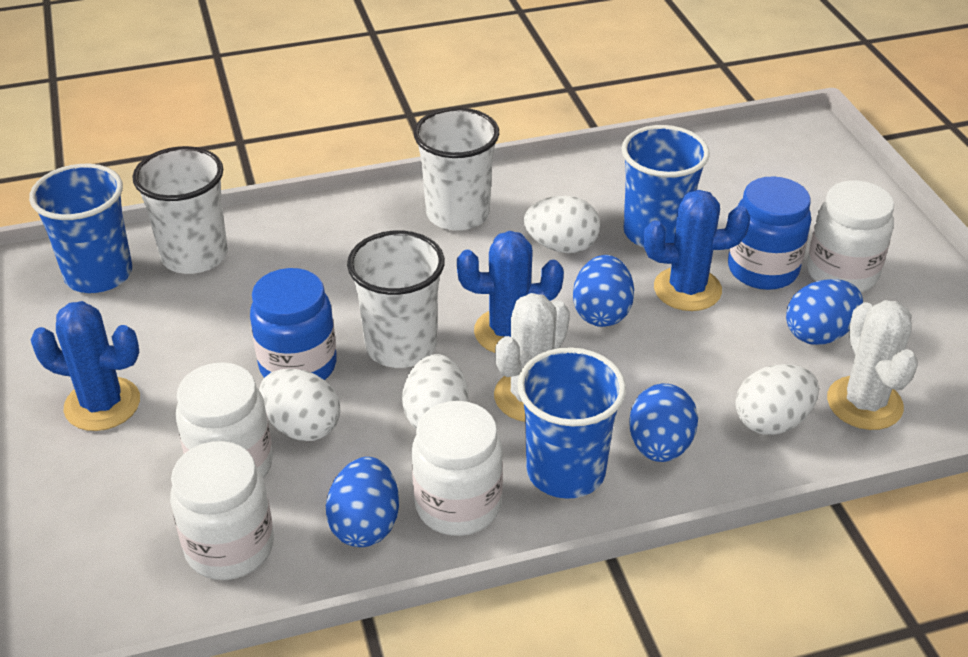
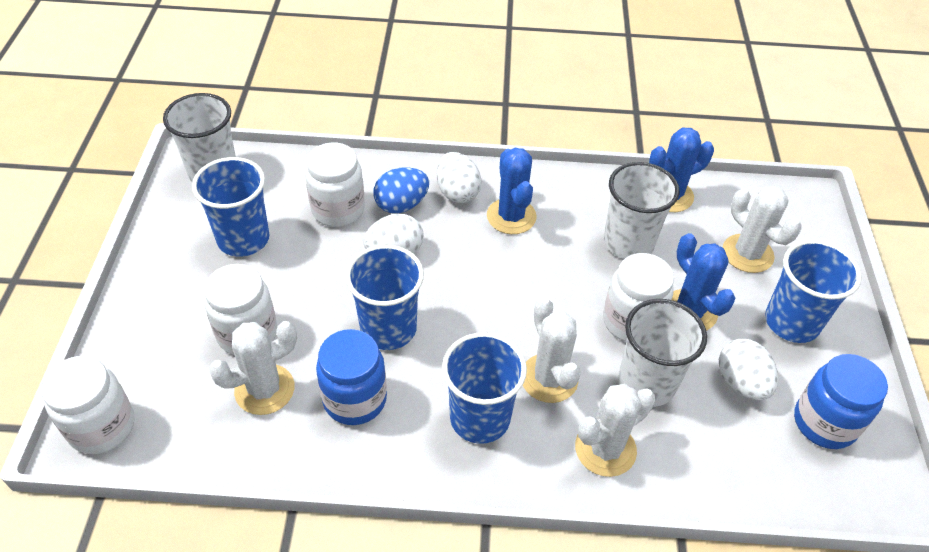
blue cup: [29,164,132,293] [517,347,626,499] [621,125,710,248] = 3 -> [192,157,270,257] [345,245,424,350] [442,332,527,444] [765,240,862,343] = 4
blue egg: [326,457,399,547] [573,255,634,327] [629,384,698,462] [786,279,863,345] = 4 -> [373,167,429,214] = 1
white cactus: [494,293,570,422] [827,300,918,430] = 2 -> [209,321,297,415] [523,297,581,403] [575,384,655,477] [723,186,802,273] = 4
white egg: [259,369,340,441] [402,354,469,429] [524,196,600,253] [735,364,819,435] = 4 -> [363,214,424,254] [437,152,482,203] [719,339,778,400] = 3

